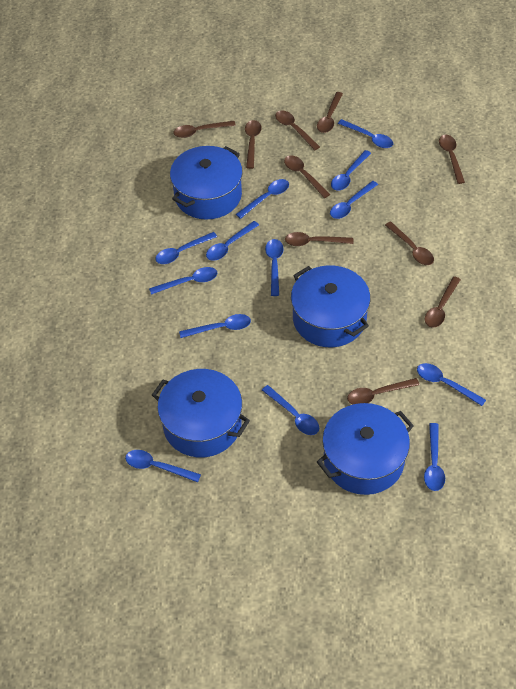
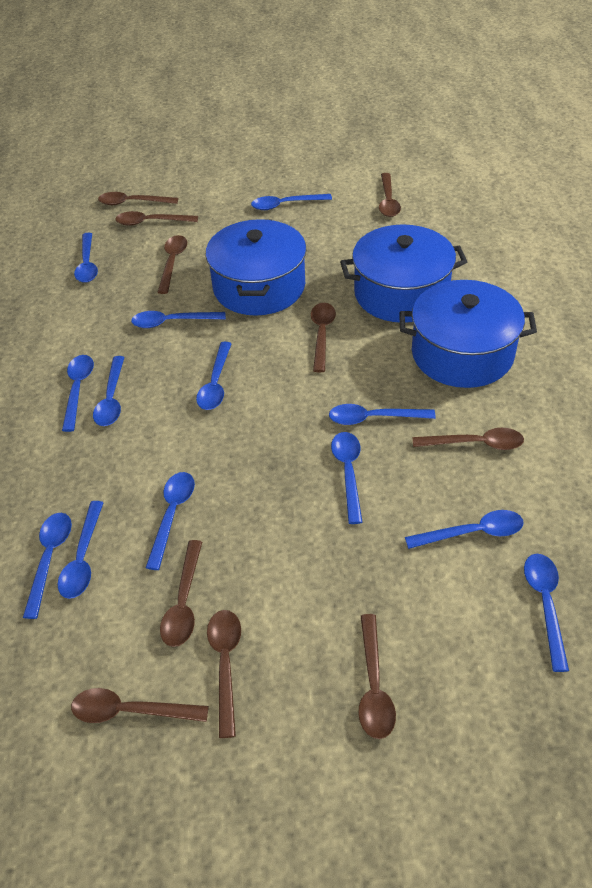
blue pot: [152,369,250,457] [170,146,243,220] [291,265,370,347] [317,403,414,495] = 4 -> [206,219,306,316] [340,224,467,323] [399,280,537,388] = 3

